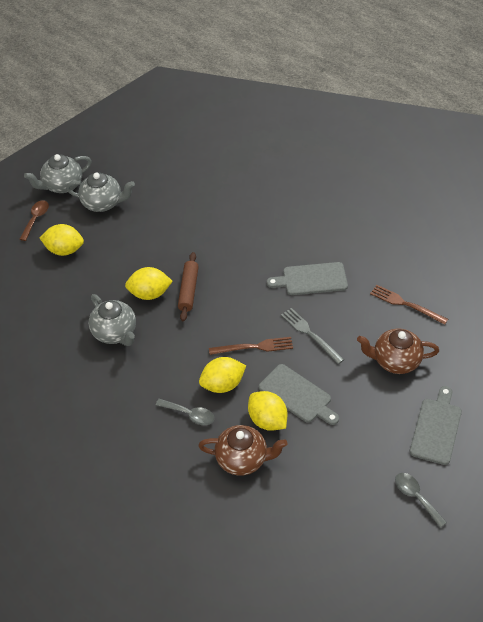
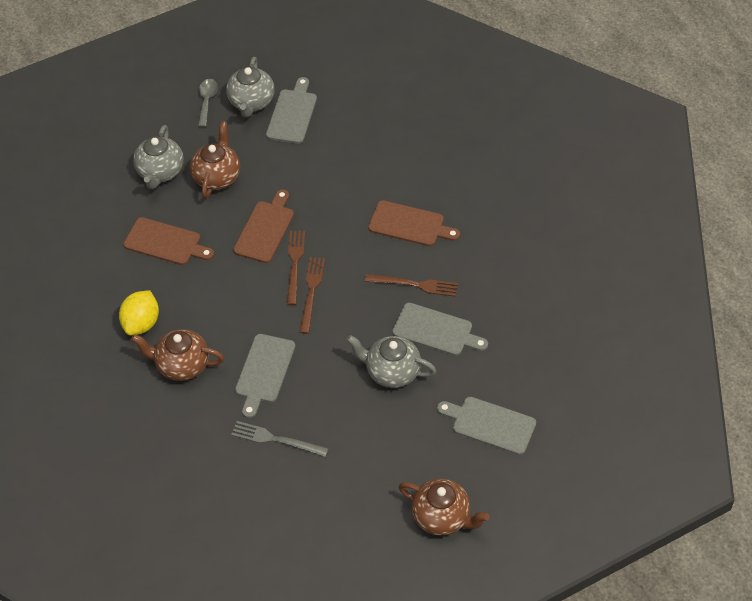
brown cutting board: none = 0 -> [123,217,214,265] [233,190,294,263] [368,200,460,246] = 3
brown fork: [209,337,293,355] [370,285,448,325] = 2 -> [287,231,305,305] [300,257,325,334] [365,274,458,297] = 3
brown rolling pin: [178,252,199,321] = 1 -> none = 0
brown spoon: [20,200,49,241] = 1 -> none = 0
brown teapot: [198,425,287,476] [357,328,439,374] = 2 -> [131,329,224,381] [190,121,240,198] [398,479,489,536] = 3
grey cutting board: [259,364,339,425] [267,262,348,295] [410,386,462,465] = 3 -> [235,334,295,418] [266,77,317,144] [392,303,488,356] [437,397,536,455] = 4
grey spoon: [156,399,215,425] [395,473,447,528] = 2 -> [198,79,218,127] = 1
yellow lemon: [40,224,84,256] [125,267,173,300] [199,357,246,393] [248,391,287,431] = 4 -> [119,290,159,335] = 1

